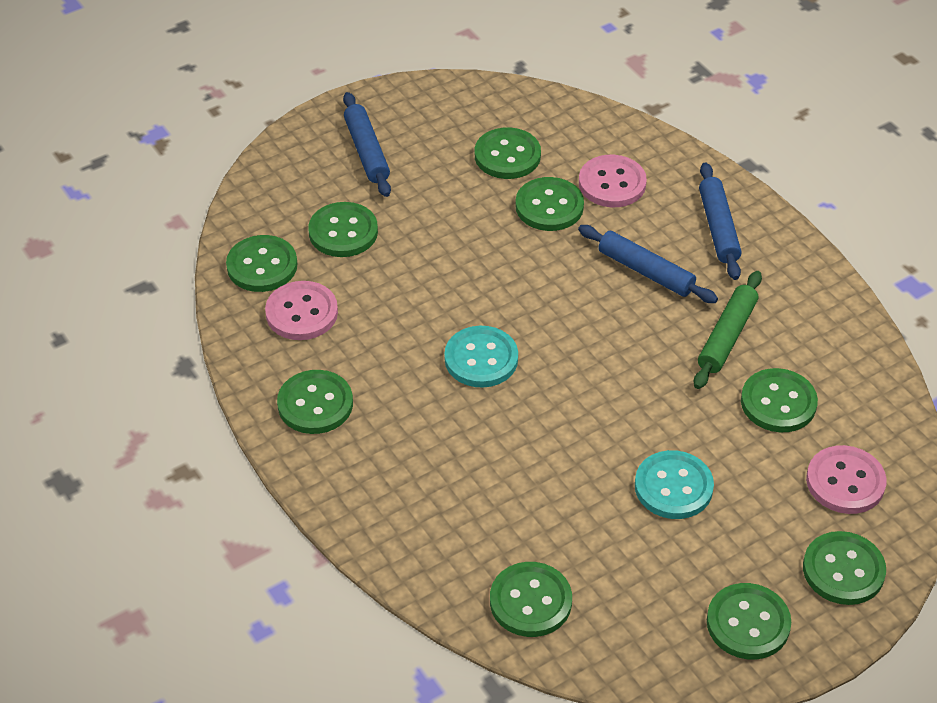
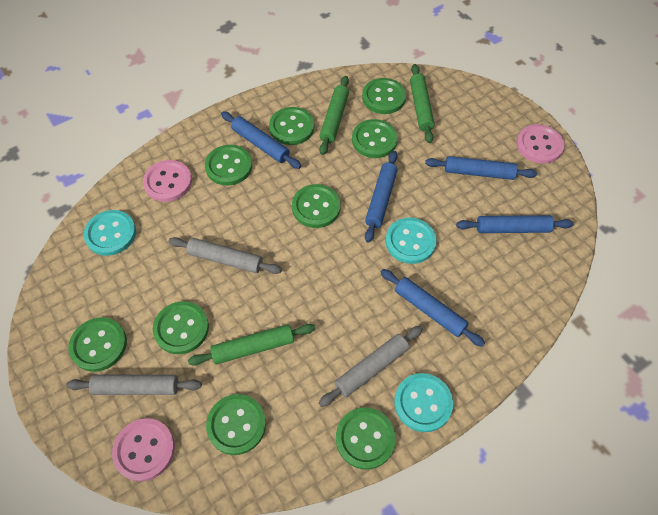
blue rolling pin: [343,92,391,197] [578,225,718,303] [699,162,742,280] = 3 -> [221,112,301,169] [365,151,398,242] [380,269,485,347] [425,156,537,180] [456,215,574,233] = 5
green rolling pin: [694,271,762,389] = 1 -> [188,324,315,366] [319,76,349,155] [410,64,435,143] = 3
grey rolling pin: none = 0 -> [66,375,202,395] [168,237,282,274] [319,326,423,407] = 3
turquoise button: [444,326,518,388] [635,450,714,519] = 2 -> [84,210,136,256] [386,218,437,264] [394,373,453,432] = 3

